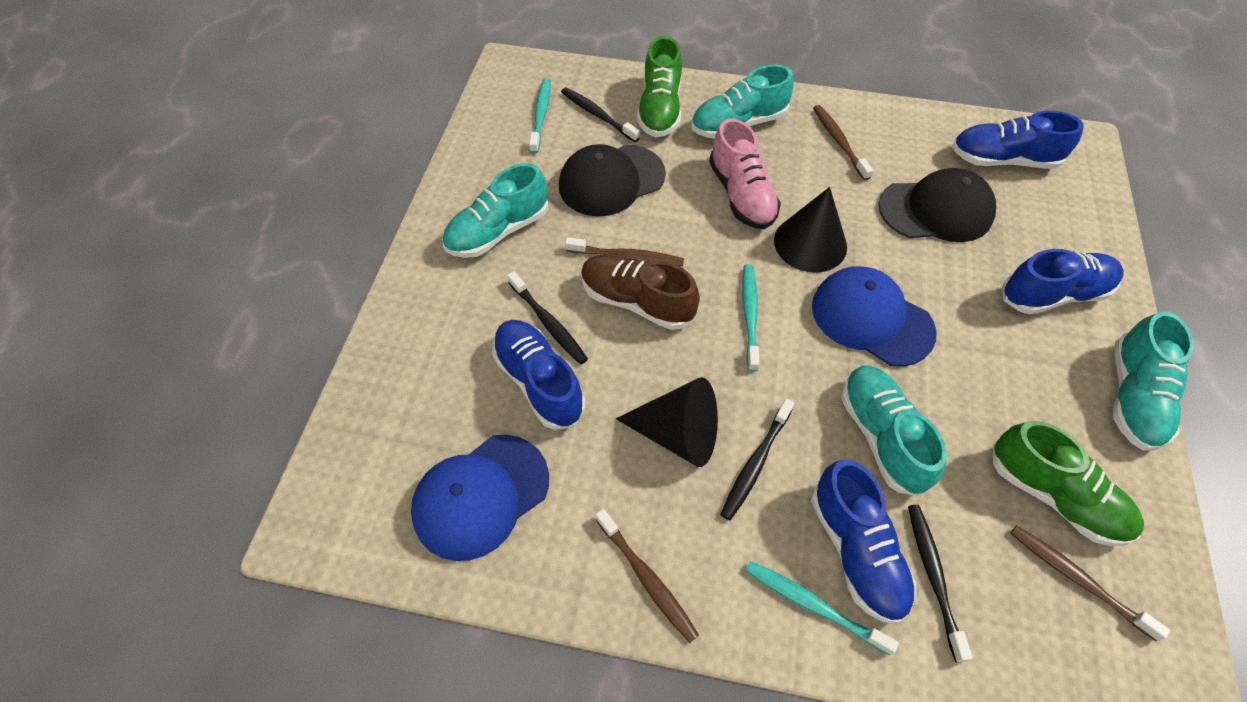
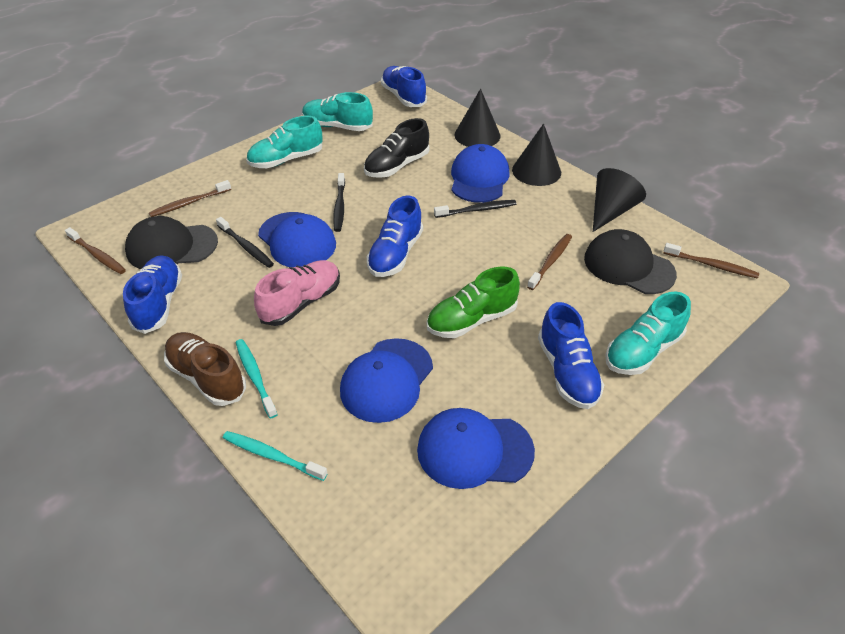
black cone: [616,377,718,467] [774,187,847,273] = 2 -> [454,89,501,147] [512,124,561,186] [593,168,646,232] = 3
black shoe: none = 0 -> [364,118,430,178] = 1
black toothbrush: [507,271,588,365] [561,87,640,142] [720,399,794,520] [908,505,973,662] = 4 -> [216,217,274,268] [333,173,345,232] [434,200,517,218] = 3
blue cap: [411,434,549,561] [812,267,937,367] = 2 -> [258,212,336,267] [340,338,433,423] [417,408,535,489] [451,144,510,203] = 4
green shoe: [637,36,682,137] [993,421,1144,546] = 2 -> [427,267,520,338] = 1
turquoise shoe: [442,163,549,258] [691,64,794,139] [841,365,947,496] [1113,311,1194,451] = 4 -> [246,116,323,168] [302,92,373,131] [605,292,691,375] = 3
turquoise toothbrush: [529,78,551,154] [742,264,760,371] [745,561,899,655] = 3 -> [223,431,328,481] [236,339,278,419] = 2

